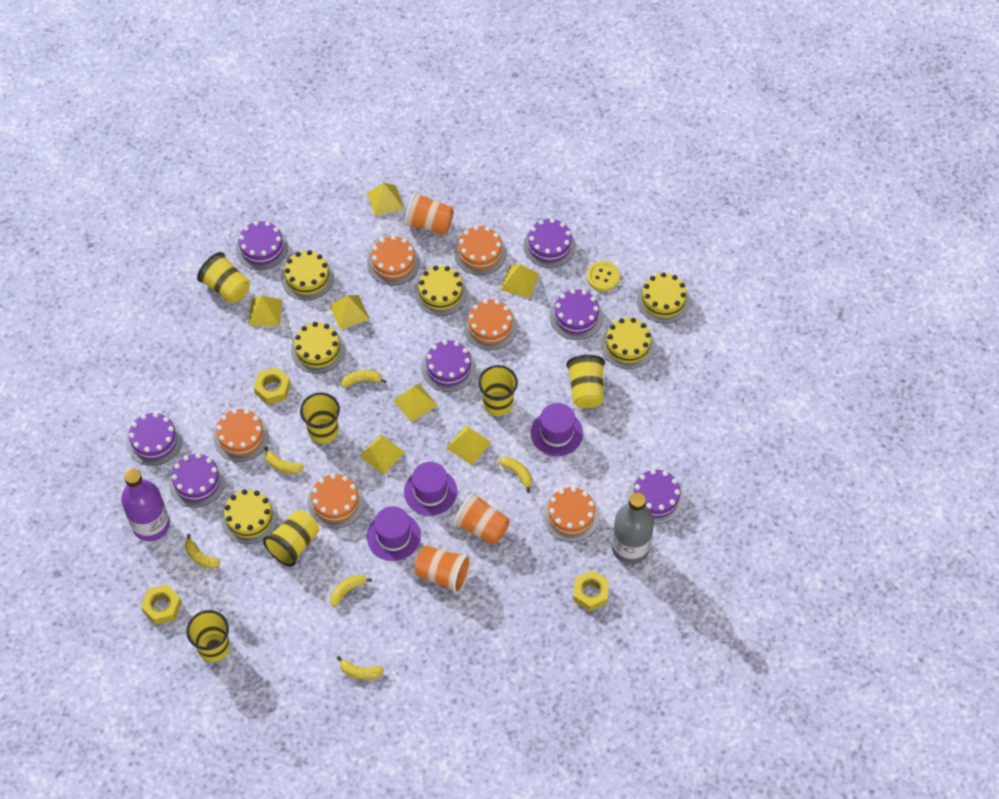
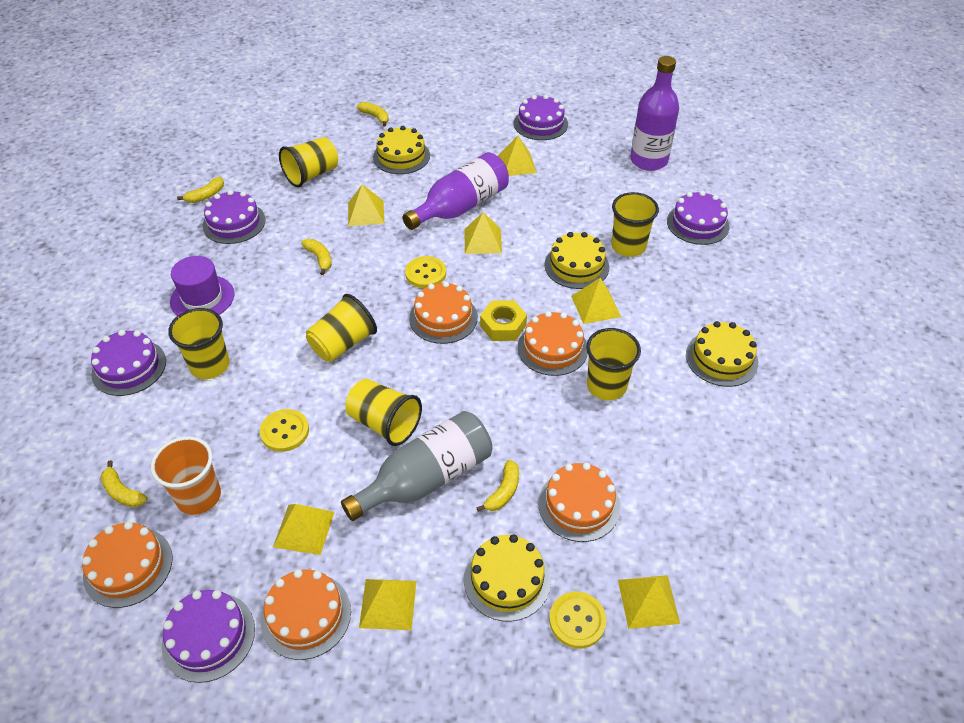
orange cake: [213,409,269,462] [307,474,364,528] [367,235,420,286] [454,226,507,275] [464,299,517,350] [543,487,600,542] = 6 -> [82,522,172,608] [261,569,351,660] [409,281,478,344] [518,311,588,376] [538,463,621,542] = 5
orange cup: [404,191,454,235] [414,545,471,594] [453,492,510,545] = 3 -> [151,436,221,515] = 1
purple bottle: [121,469,170,541] = 1 -> [402,152,509,230] [630,56,679,171] = 2
purple cake: [126,412,182,466] [169,453,225,508] [236,221,288,270] [422,340,476,392] [523,218,576,268] [550,289,603,340] [628,469,684,524] = 7 -> [91,330,166,396] [162,590,255,683] [203,190,266,244] [514,95,568,140] [667,191,730,245] = 5
purple hat: [367,506,421,561] [404,462,457,516] [531,403,583,456] = 3 -> [170,256,235,316] = 1
yellow banana: [185,534,220,569] [264,446,304,474] [330,575,372,607] [337,656,384,680] [341,370,387,388] [498,457,532,493] = 6 -> [100,461,148,507] [177,177,224,203] [301,239,332,275] [357,102,389,126] [476,460,519,512] = 5
yellow button: [587,261,620,291] = 1 -> [260,409,309,452] [405,256,446,288] [549,592,606,649] = 3
yellow cake: [221,489,278,544] [281,250,334,300] [291,322,345,374] [414,266,467,316] [601,318,655,369] [637,272,690,323] = 6 -> [373,126,430,174] [464,534,551,622] [544,232,609,289] [686,321,758,387] = 4
yellow nut: [141,584,182,625] [254,367,291,405] [573,570,609,611] = 3 -> [480,300,527,341] = 1

